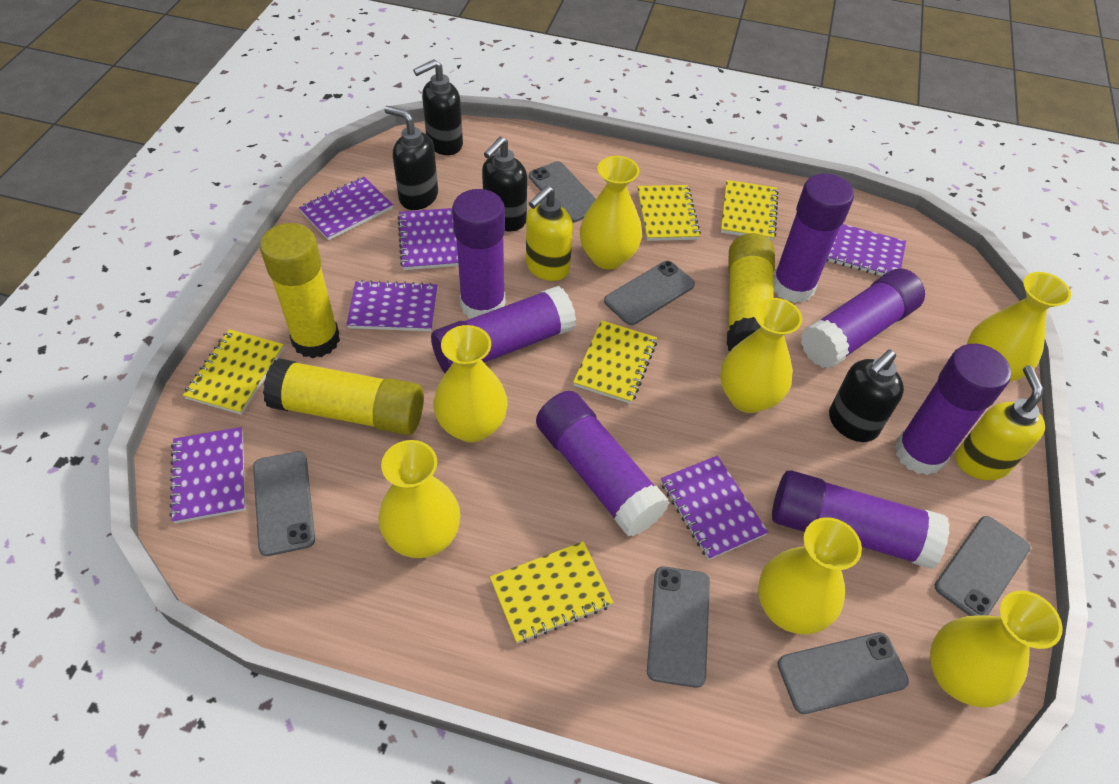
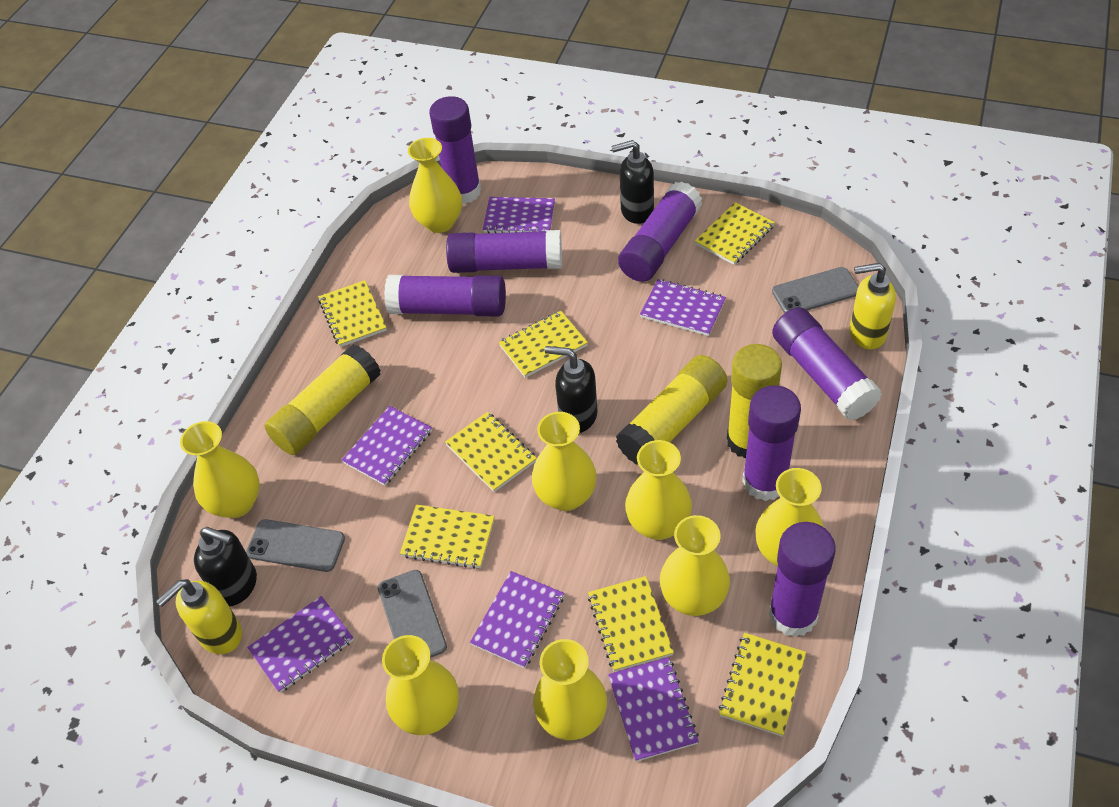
black soap dispenser: [384,106,438,210] [413,59,463,155] [482,137,527,231] [829,350,904,442] = 4 -> [194,527,257,606] [545,346,597,433] [611,140,654,224] = 3
grey phone: [253,451,315,556] [529,161,596,223] [604,261,695,325] [647,566,710,688] [778,632,909,714] [934,516,1031,616] = 6 -> [246,519,345,572] [378,570,447,658] [772,267,859,313] = 3
yellow notebook: [183,329,284,415] [490,541,613,643] [573,320,657,404] [637,185,701,241] [721,180,779,241] = 5 -> [319,280,387,347] [400,504,495,569] [445,412,537,492] [498,311,588,378] [588,576,674,672] [695,202,775,265] [719,633,806,737] = 7
yellow vase: [379,440,460,558] [434,325,508,442] [580,156,642,269] [720,298,802,413] [758,517,862,635] [930,591,1063,708] [967,272,1071,382] = 7 -> [180,421,260,518] [382,635,459,735] [408,138,462,233] [532,412,597,511] [533,639,607,740] [625,440,692,540] [660,515,730,616] [755,468,823,566] = 8

